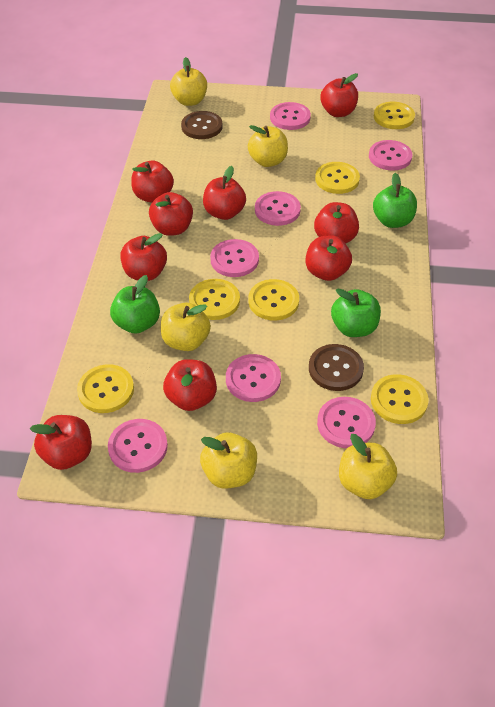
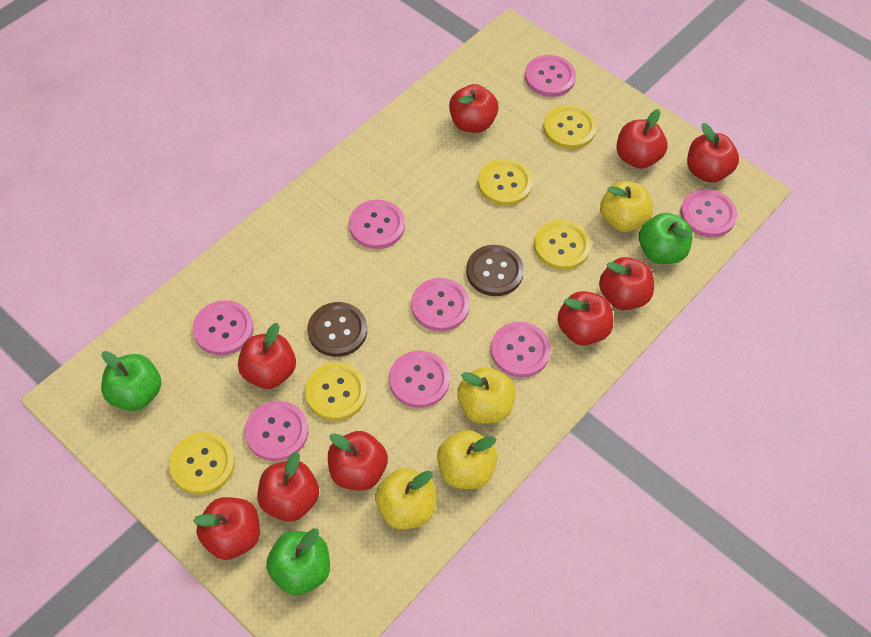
pink button: [108,419,168,473] [210,239,259,277] [226,354,281,402] [255,191,301,226] [270,102,311,130] [317,397,376,448] [369,140,412,171] = 7 -> [193,300,254,355] [245,401,308,461] [349,200,405,249] [389,351,450,408] [411,278,470,331] [491,322,551,378] [525,55,576,97] [680,189,737,237] = 8
yellow apple: [161,303,211,351] [170,57,207,106] [200,432,257,489] [248,125,288,167] [339,434,397,499] = 5 -> [375,468,436,529] [437,430,497,489] [457,367,515,424] [600,181,653,232] = 4
yellow button: [77,364,134,413] [189,279,240,320] [248,279,299,321] [315,162,360,194] [371,374,429,424] [374,102,415,129] = 6 -> [169,432,235,495] [305,363,367,421] [478,159,533,206] [534,220,591,270] [543,105,597,149] = 5

